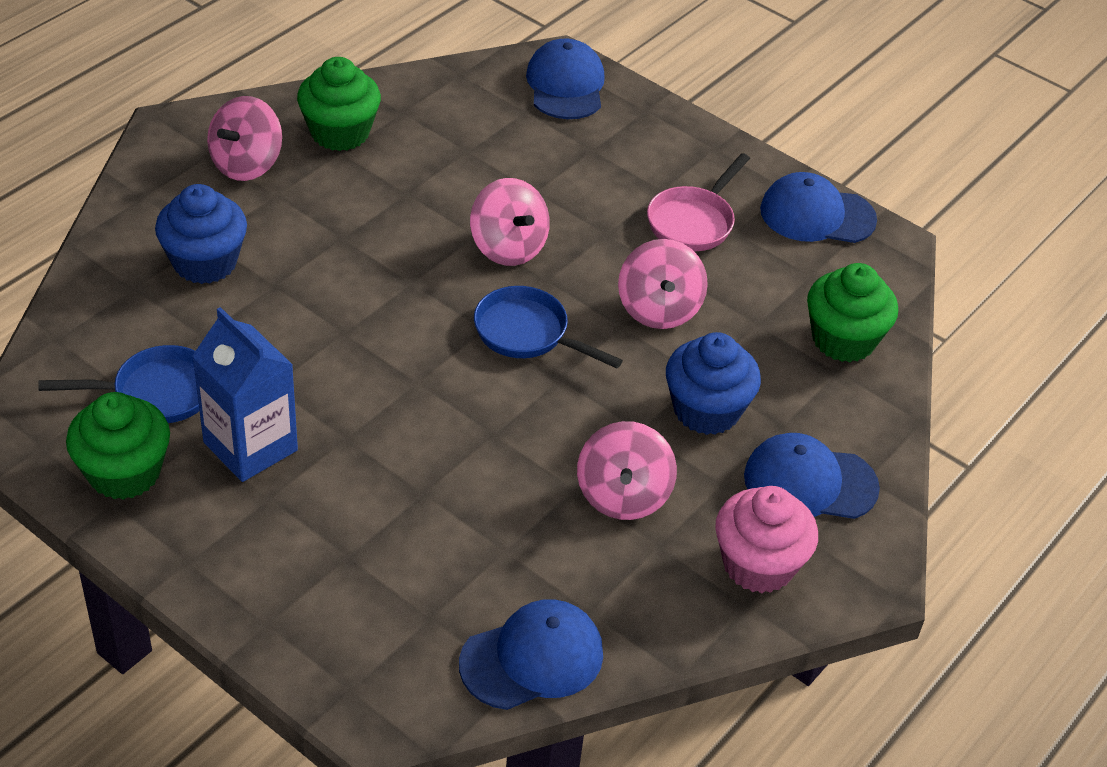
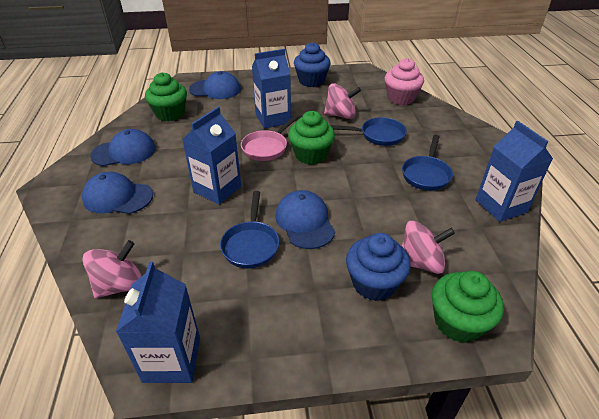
blue carton: [192,307,298,482] = 1 -> [116,261,200,383] [182,107,241,205] [252,49,291,129] [476,121,553,222] = 4
blue pan: [38,345,199,423] [474,286,623,368] = 2 -> [220,191,279,269] [330,117,407,146] [402,135,453,191] = 3
pink spinning top: [207,96,282,181] [470,178,550,266] [577,421,677,520] [618,239,708,329] = 4 -> [82,240,142,298] [324,83,361,119] [402,221,455,274] = 3

